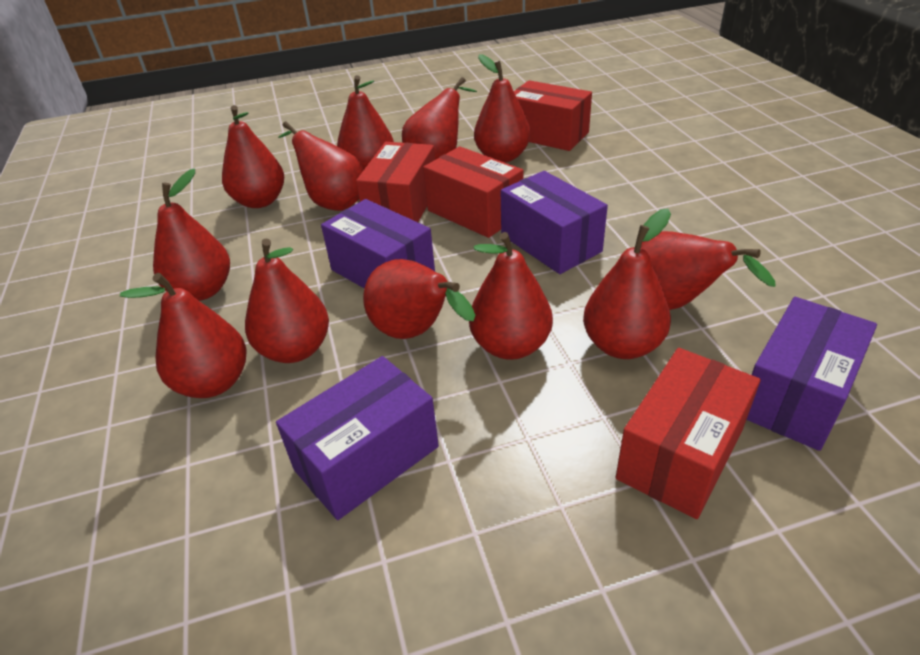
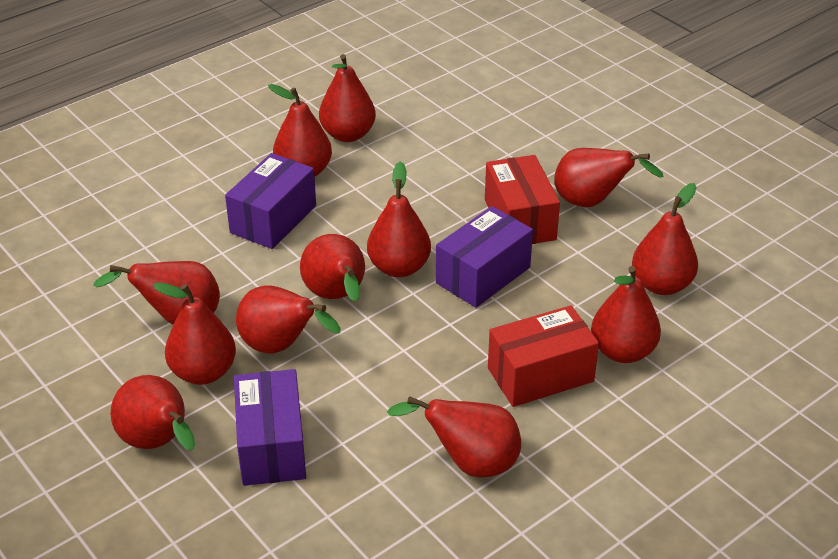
purple box: [276,356,439,520] [321,199,435,288] [501,171,608,274] [747,297,877,451] = 4 -> [225,153,316,249] [234,369,306,486] [436,206,533,308] = 3
red box: [356,142,435,222] [423,146,523,238] [514,80,592,151] [615,348,761,519] = 4 -> [485,155,560,244] [488,305,599,407] = 2

